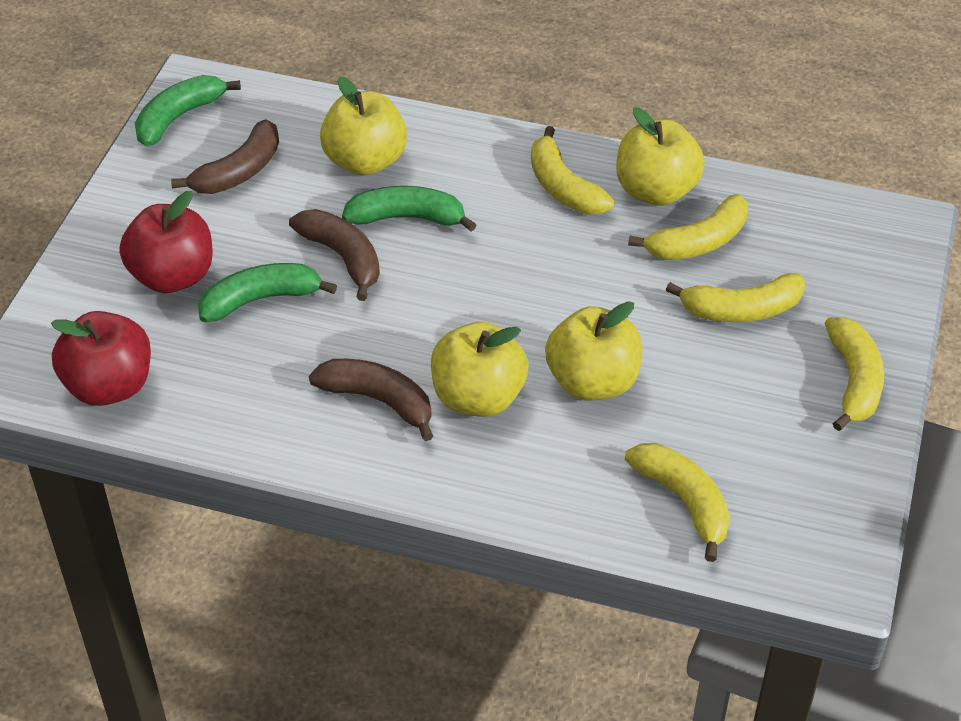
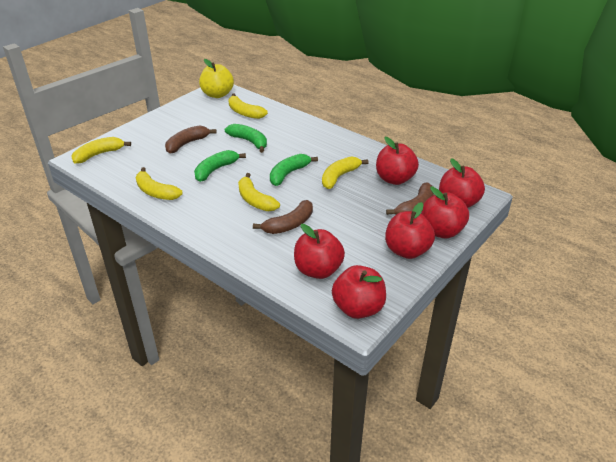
red apple: [51,311,151,406] [119,191,213,293] = 2 -> [294,224,345,279] [332,265,386,319] [376,137,419,185] [385,202,435,259] [421,186,469,238] [439,158,485,208] = 6
yellow apple: [320,76,407,176] [431,322,529,417] [545,301,642,401] [616,107,705,205] = 4 -> [199,59,234,98] = 1

